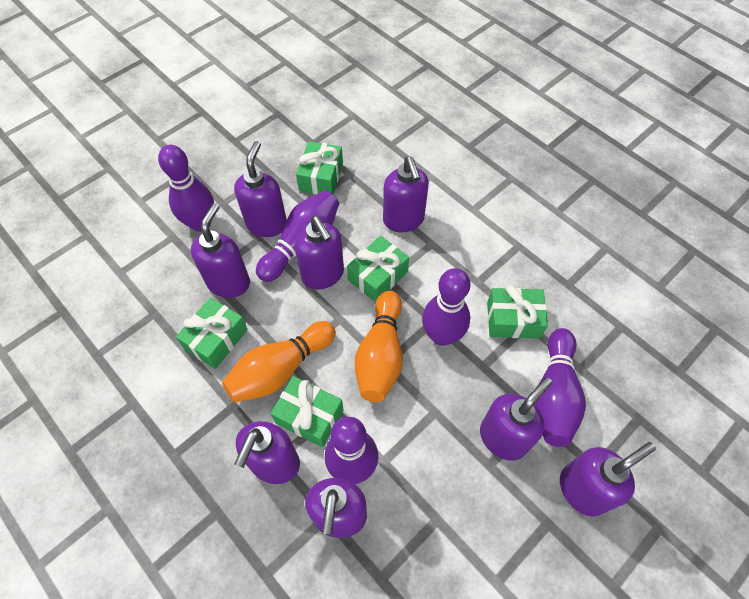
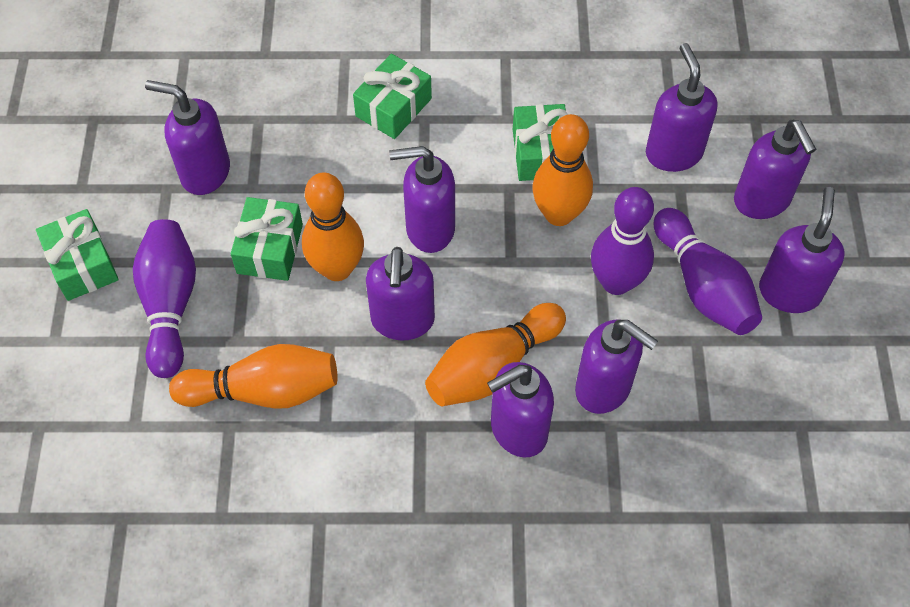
green gift: [176,297,248,369] [271,376,344,447] [296,141,343,194] [347,236,409,302] [487,285,548,339] = 5 -> [36,209,119,301] [230,197,303,281] [353,54,432,139] [513,104,568,181] = 4
orange bowling pin: [222,321,336,403] [355,291,403,402] = 2 -> [169,344,338,409] [302,173,364,281] [425,303,566,406] [532,114,593,226] = 4
purple bowling pin: [158,145,214,232] [256,190,339,282] [325,417,378,484] [422,268,470,346] [534,328,586,447] = 5 -> [133,219,196,378] [591,187,654,295] [654,208,762,335] = 3

